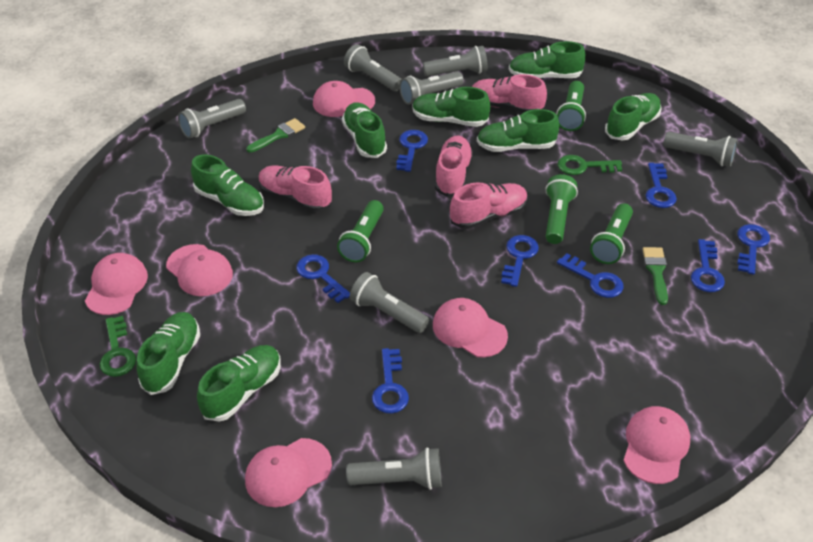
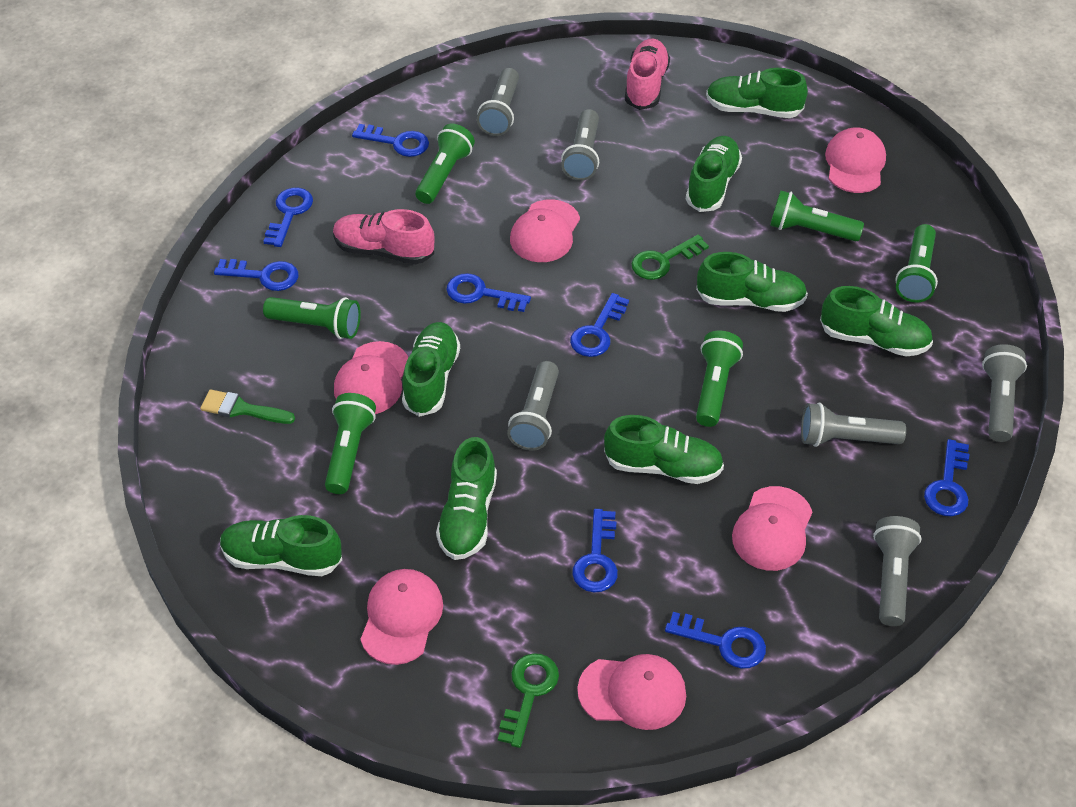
green brush: [246,118,305,153] [642,247,668,305] = 2 -> [200,389,295,424] = 1
green flashlight: [337,200,384,262] [545,174,578,244] [556,81,586,131] [590,203,633,264] = 4 -> [263,297,361,339] [325,393,376,494] [415,124,475,204] [696,330,743,427] [770,191,864,242] [895,224,938,303] = 6
grey flashlight: [178,99,246,139] [344,44,401,91] [346,448,441,490] [350,272,429,333] [399,71,464,105] [423,46,488,77] [663,132,738,167] = 7 -> [477,68,519,136] [507,361,559,451] [561,109,599,181] [801,402,906,447] [873,516,922,626] [982,344,1027,442] = 6
pink shoe: [258,166,332,212] [435,136,473,197] [450,182,528,229] [472,74,547,113] = 4 -> [333,209,435,264] [625,39,670,110] = 2

